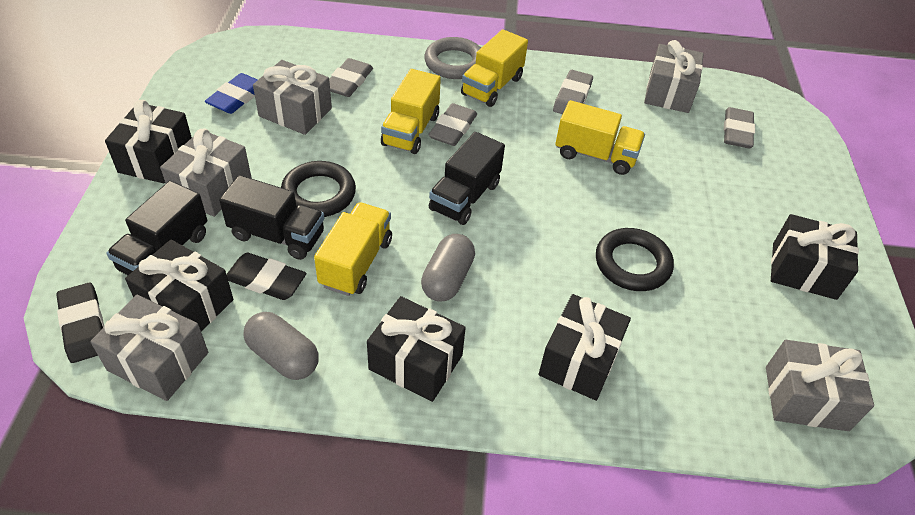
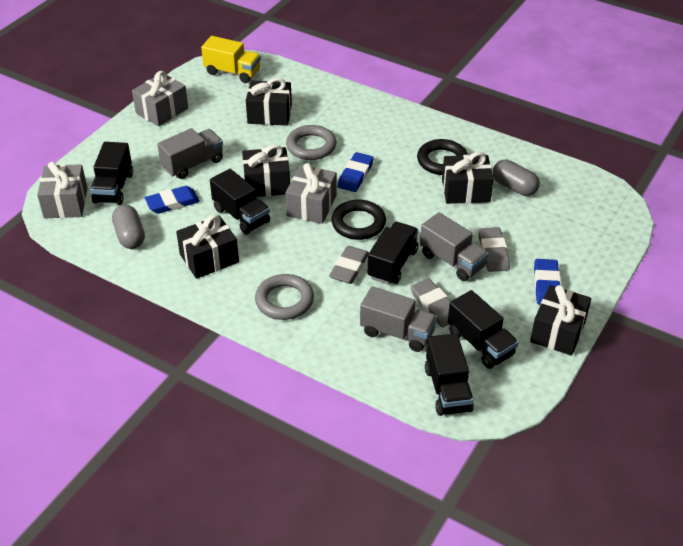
black eraser: [56,283,104,363] [226,253,307,300] = 2 -> none = 0
black truck: [107,181,207,275] [219,175,324,260] [429,132,505,225] = 3 -> [90,142,133,205] [210,169,270,234] [368,222,418,285] [425,333,474,416] [448,290,518,369] = 5
blue eraser: [205,73,258,114] = 1 -> [145,186,200,214] [337,152,374,192] [534,259,561,305] = 3
grey eraser: [329,58,373,97] [428,103,477,146] [553,70,593,114] [724,107,755,148] = 4 -> [329,246,369,284] [411,278,451,327] [479,227,510,272] = 3
grey gift: [90,295,208,401] [160,128,252,217] [253,60,332,135] [644,40,704,113] [766,340,874,431] = 5 -> [37,162,87,218] [132,71,188,127] [286,163,337,224] = 3
grey ring: [424,37,481,79] = 1 -> [255,274,314,320] [286,125,336,160] = 2
grey truck: none = 0 -> [157,128,223,179] [360,286,437,352] [420,212,489,281] = 3
yellow truck: [314,202,392,296] [381,69,441,154] [461,29,528,107] [555,100,645,175] = 4 -> [201,36,261,83] = 1

